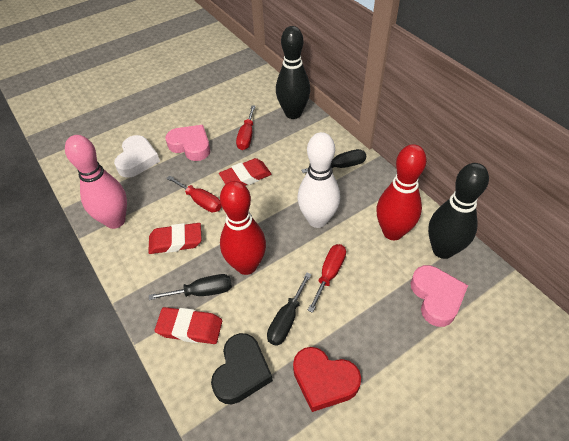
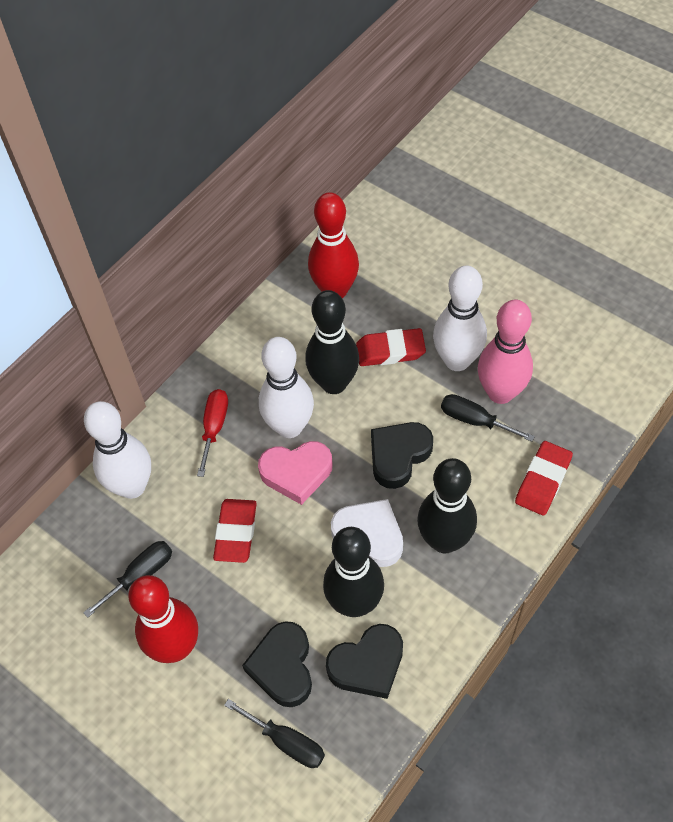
black bowling pin: [276,26,310,119] [428,163,489,259] = 2 -> [305,290,359,394] [323,527,384,617] [417,458,477,554] = 3
black heart: [211,333,273,404] = 1 -> [242,621,312,707] [326,624,403,699] [371,422,433,489] = 3
pink heart: [165,125,210,161] [410,265,468,327] = 2 -> [258,441,333,505] = 1
red heart: [293,347,361,412] = 1 -> none = 0
red screwdriver: [166,175,222,212] [236,105,256,150] [307,244,346,313] = 3 -> [197,389,228,477] = 1
white bowling pin: [298,132,340,228] = 1 -> [84,401,151,499] [259,337,314,438] [433,265,487,371] = 3

